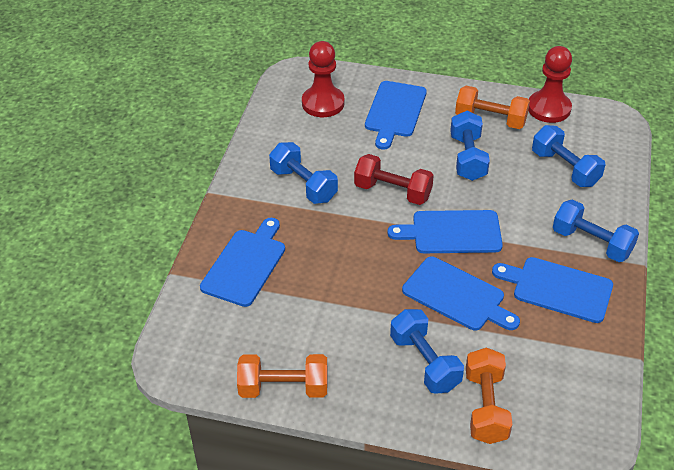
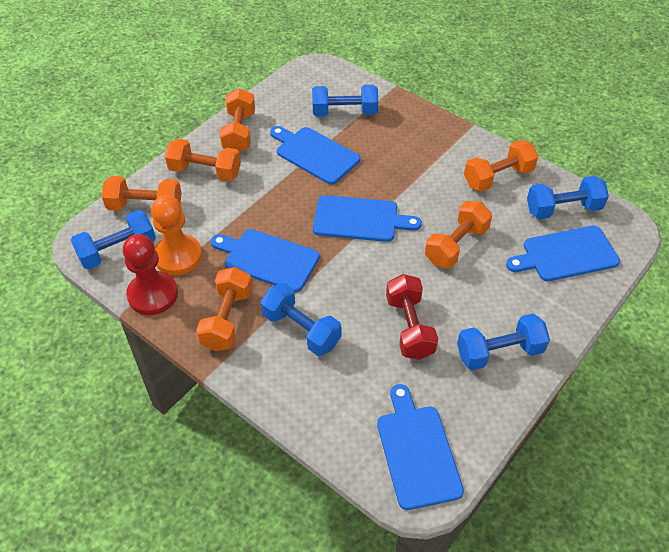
orange dumbbell: [237,354,327,398] [455,86,530,129] [466,347,512,444] = 3 -> [102,176,182,211] [165,139,241,181] [196,267,252,351] [220,88,255,152] [425,201,492,268] [464,140,538,192] = 6
orange pawn: none = 0 -> [151,195,202,275] = 1
red pawn: [302,41,344,117] [528,46,572,123] = 2 -> [123,234,178,315] = 1

